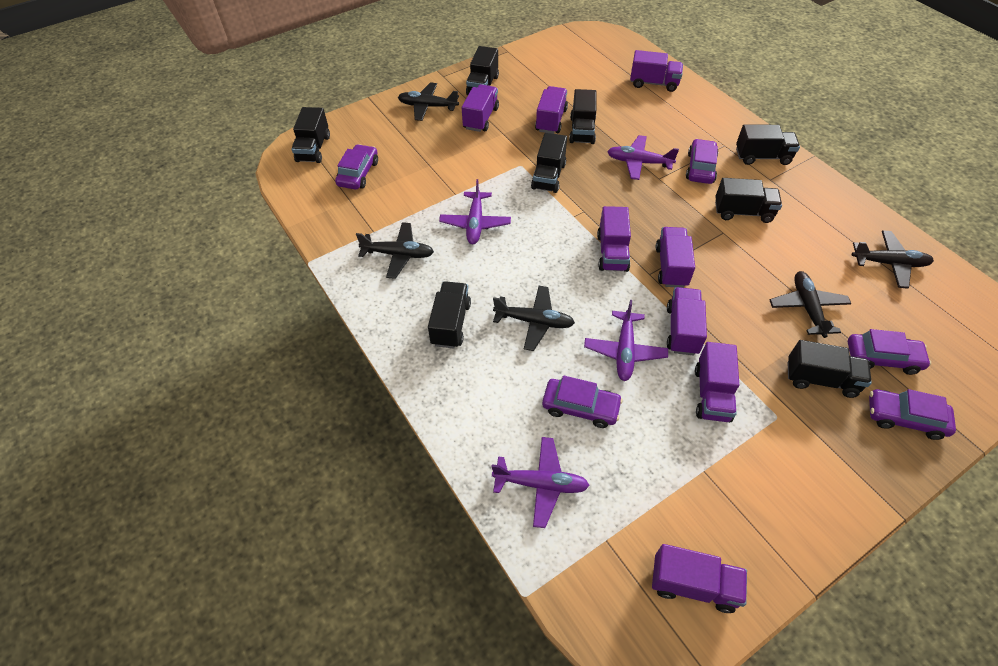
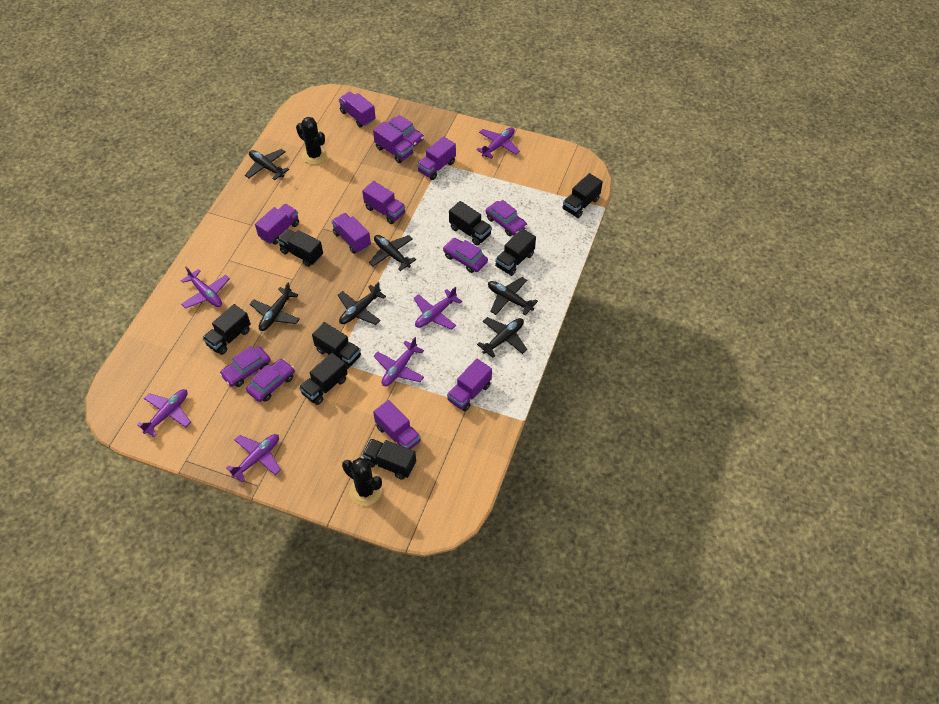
black cactus: none = 0 -> [296,117,327,165] [342,458,382,506] = 2
black plane: [356,222,434,279] [398,82,459,121] [493,286,575,351] [770,271,851,338] [852,230,934,289] = 5 -> [245,149,289,180] [250,282,300,331] [338,282,386,325] [369,235,416,271] [477,317,527,358] [488,277,538,315] = 6
purple plane: [439,179,511,244] [491,437,590,528] [584,300,668,381] [607,135,679,180] = 4 -> [137,389,191,437] [181,266,230,309] [226,434,281,483] [373,337,424,386] [414,287,462,330] [476,127,520,159] = 6

